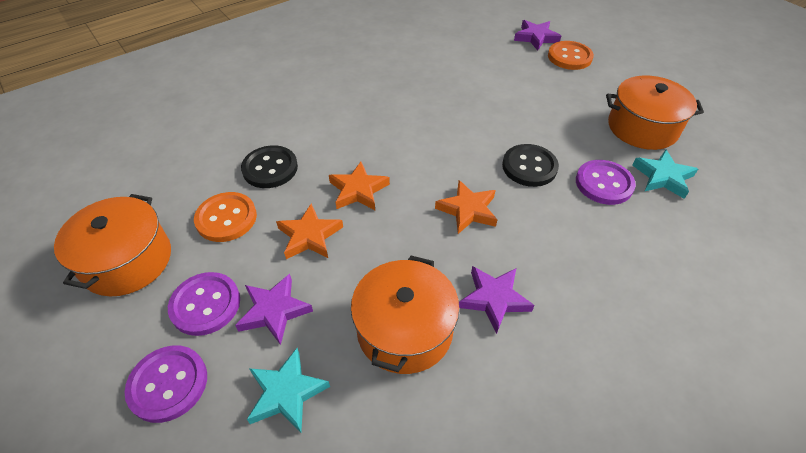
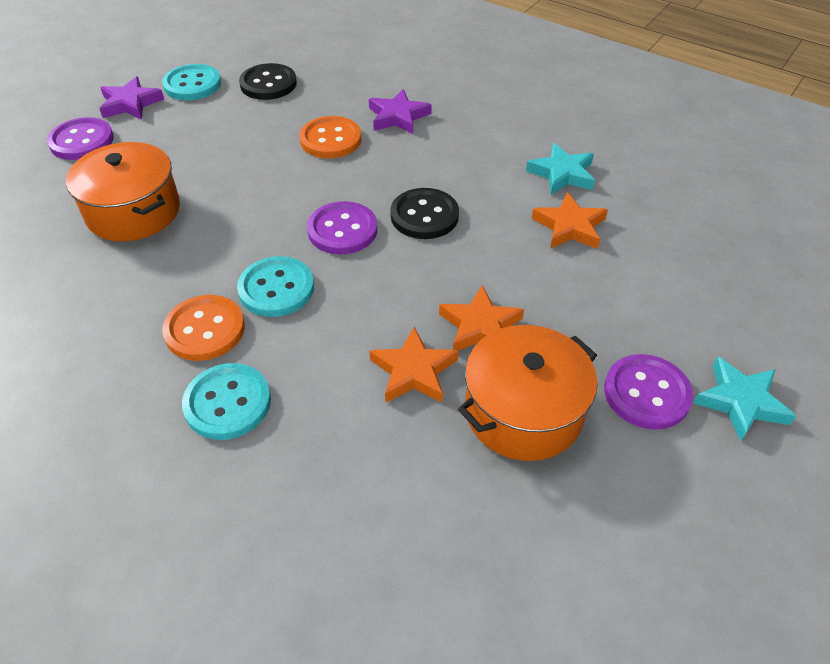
orange pot: [54,194,171,296] [351,256,460,374] [606,76,704,150] = 3 -> [66,142,180,242] [458,325,598,461] = 2
purple star: [235,274,313,345] [459,266,535,334] [514,20,561,51] = 3 -> [99,77,164,120] [369,89,431,134] = 2
turquoise button: none = 0 -> [162,64,221,100] [182,363,271,440] [237,256,314,317] = 3

